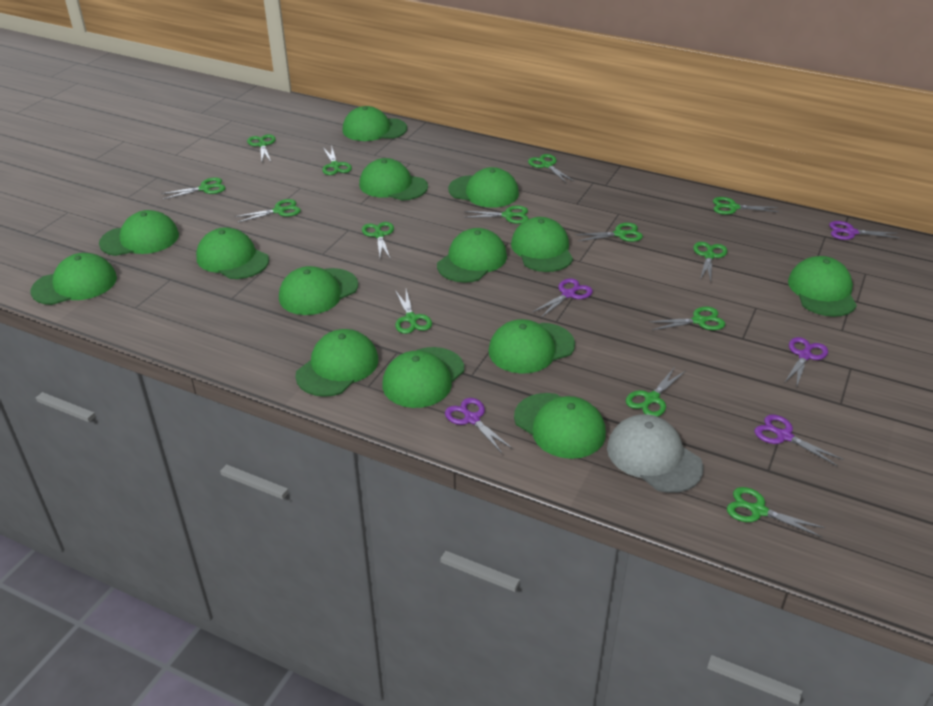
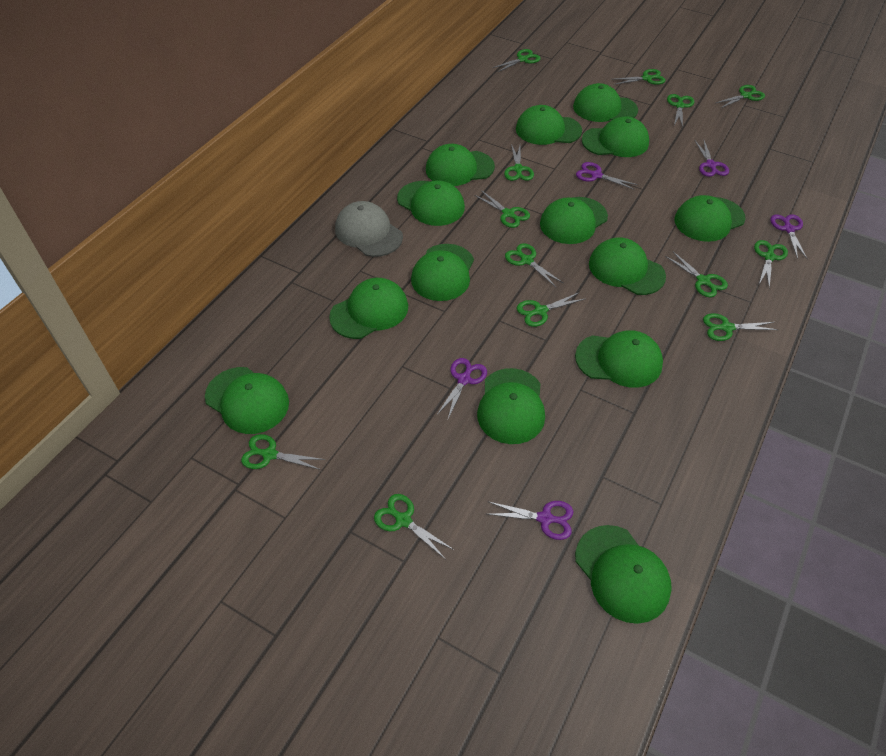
green scissors: [161,177,226,199] [235,199,301,223] [247,134,276,162] [322,148,352,175] [362,222,394,258] [395,290,432,334] [464,206,528,224] [528,154,574,183] [575,223,643,242] [626,368,686,417] [649,307,725,330] [693,242,727,281] [713,197,779,215] [727,487,825,538] = 14 -> [241,434,325,470] [374,494,454,559] [474,190,530,228] [493,49,541,72] [504,144,534,181] [505,243,563,287] [516,292,585,327] [613,69,665,85] [665,251,728,297] [667,94,694,128] [703,313,778,341] [716,85,765,108] [754,240,788,288] = 13

